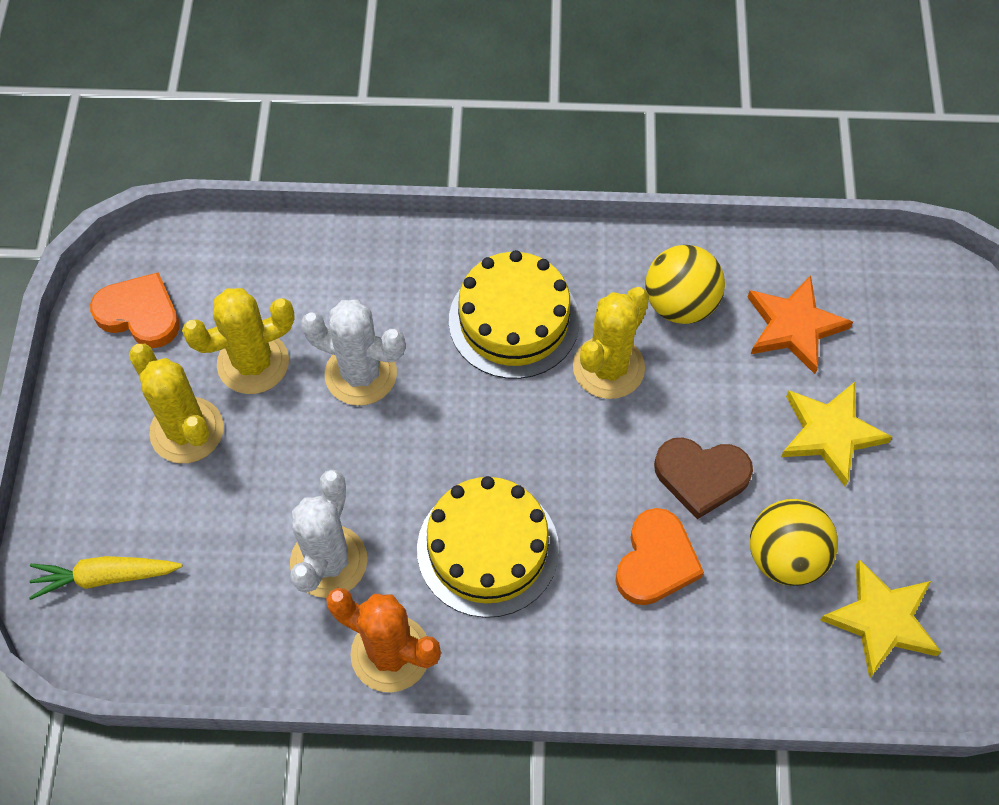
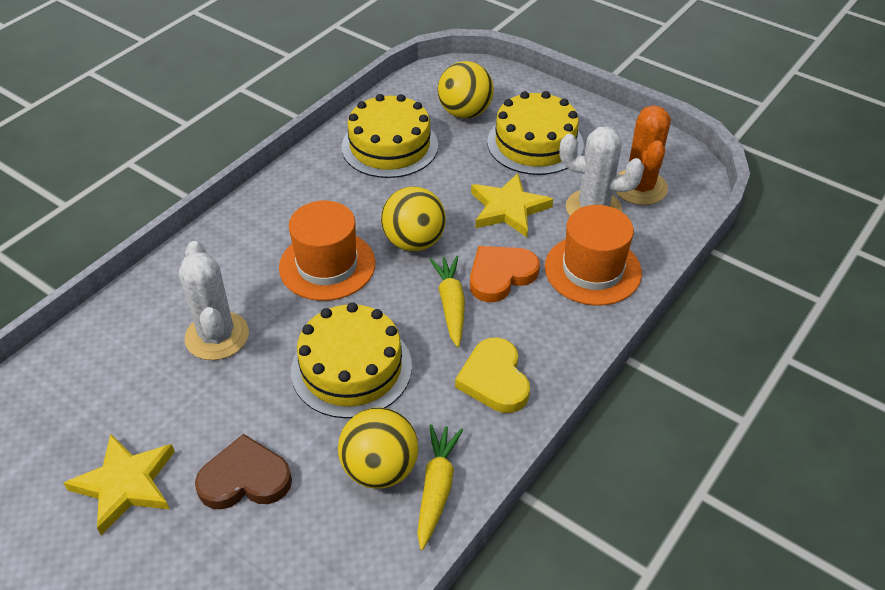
orange hat: none = 0 -> [279,201,375,301] [545,205,642,306] = 2
orange heart: [90,272,180,348] [615,508,704,605] = 2 -> [470,246,540,302] = 1
orange star: [747,275,853,374] = 1 -> none = 0
yellow ball: [645,245,725,324] [750,499,838,586] = 2 -> [338,407,418,489] [381,186,446,251] [438,61,494,119] = 3
yellow cactus: [129,344,224,463] [182,288,295,394] [573,287,649,399] = 3 -> none = 0
yellow cake: [417,476,559,618] [449,250,579,379] = 2 -> [291,302,412,418] [342,94,438,178] [487,91,584,175] = 3
yellow carrot: [29,556,182,600] = 1 -> [417,424,463,550] [429,256,465,347] = 2
yellow heart: none = 0 -> [455,337,530,413] = 1

